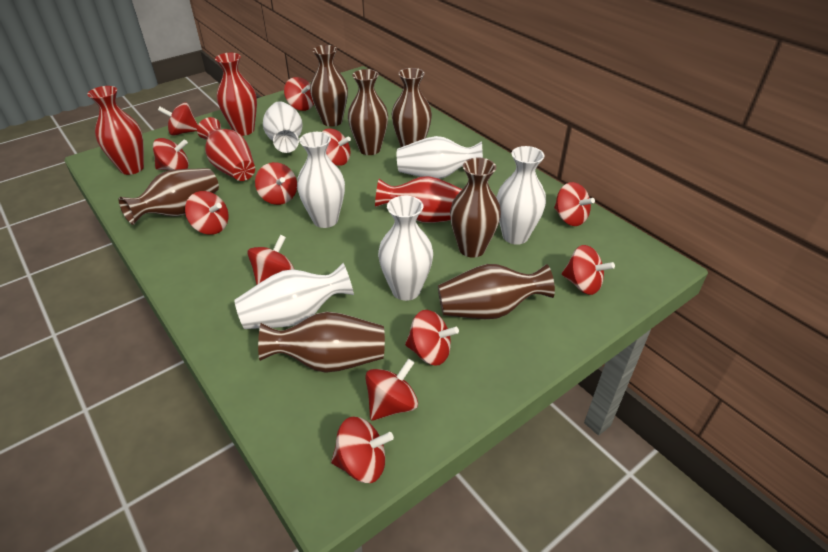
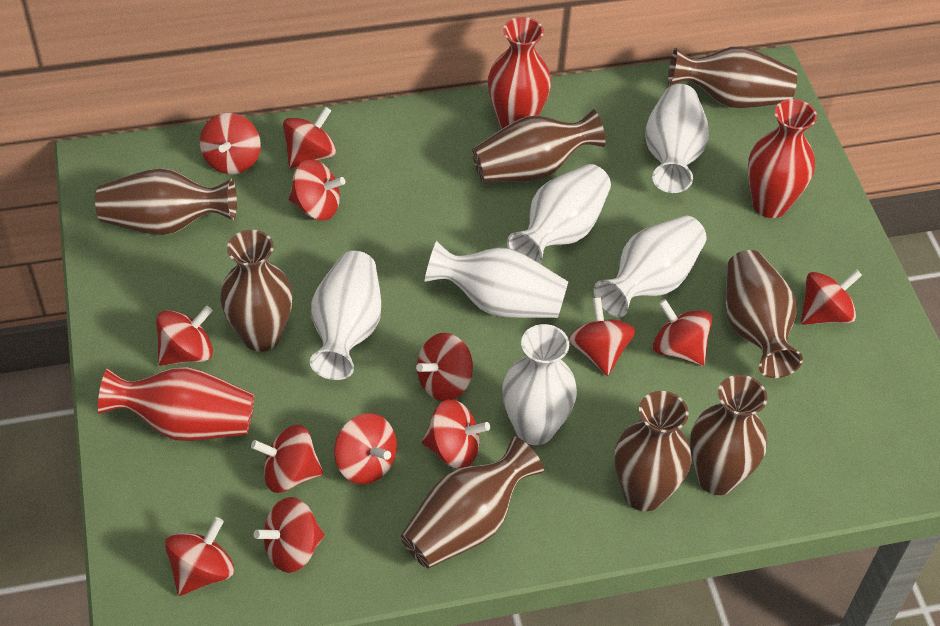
brown vase: [119,168,219,225] [258,312,385,373] [310,45,348,127] [348,69,388,155] [391,68,432,147] [438,264,555,319] [450,157,501,258] = 7 -> [95,168,237,235] [220,230,293,352] [401,436,544,568] [472,109,606,182] [615,391,691,511] [668,46,797,108] [690,375,767,495] [725,250,803,378] = 8
red spinning top: [153,138,189,170] [158,102,198,136] [185,191,228,235] [247,235,294,285] [255,162,297,205] [284,77,314,111] [322,128,351,166] [331,417,394,483] [365,359,418,421] [405,310,459,366] [554,182,595,226] [562,245,615,295] = 12 -> [156,306,213,366] [165,517,234,596] [200,113,261,174] [251,424,324,493] [254,497,325,573] [283,106,336,169] [289,159,345,221] [334,413,397,484] [416,333,473,402] [422,399,490,469] [568,297,636,376] [653,299,712,366] [801,269,862,325] = 13
red vase: [88,86,144,175] [197,117,255,181] [215,53,257,136] [375,176,462,223] = 4 -> [98,367,254,441] [488,17,551,129] [748,99,817,218] = 3

